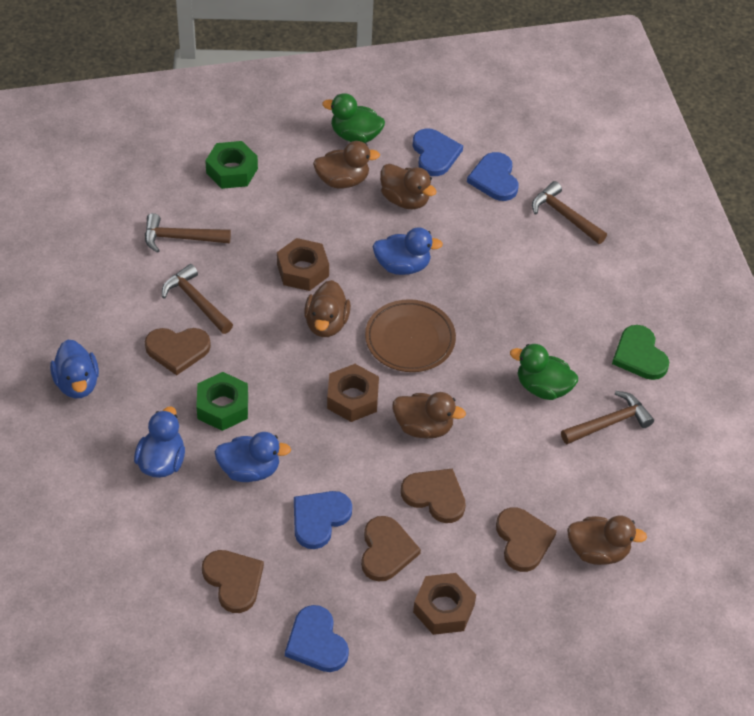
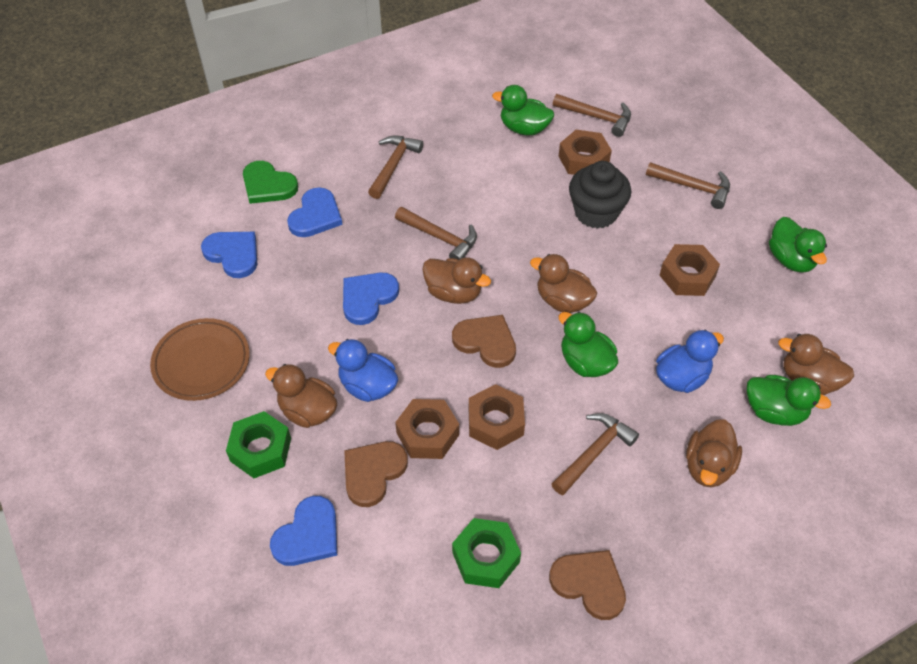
black cupcake: none = 0 -> [569,161,631,229] = 1
blue duck: [50,340,99,398] [134,406,185,478] [215,432,291,482] [373,228,443,275] = 4 -> [328,339,398,402] [656,329,724,393] = 2
brown hammer: [145,213,231,253] [162,264,233,334] [532,181,607,244] [561,391,654,444] = 4 -> [368,135,423,199] [395,207,477,259] [552,413,639,495] [553,94,631,137] [646,162,730,209] = 5
brown heart: [145,328,211,375] [202,550,264,613] [361,516,421,582] [401,468,466,523] [496,507,557,572] = 5 -> [344,441,408,507] [452,315,516,368] [549,550,626,620] = 3
brown nut: [277,238,329,291] [327,364,379,422] [413,573,476,635] = 3 -> [395,399,459,459] [469,384,525,450] [559,130,612,175] [659,244,720,296] = 4
green duck: [322,93,385,143] [510,344,578,400] = 2 -> [492,85,554,136] [558,312,618,377] [747,375,831,426] [769,217,827,273] = 4

